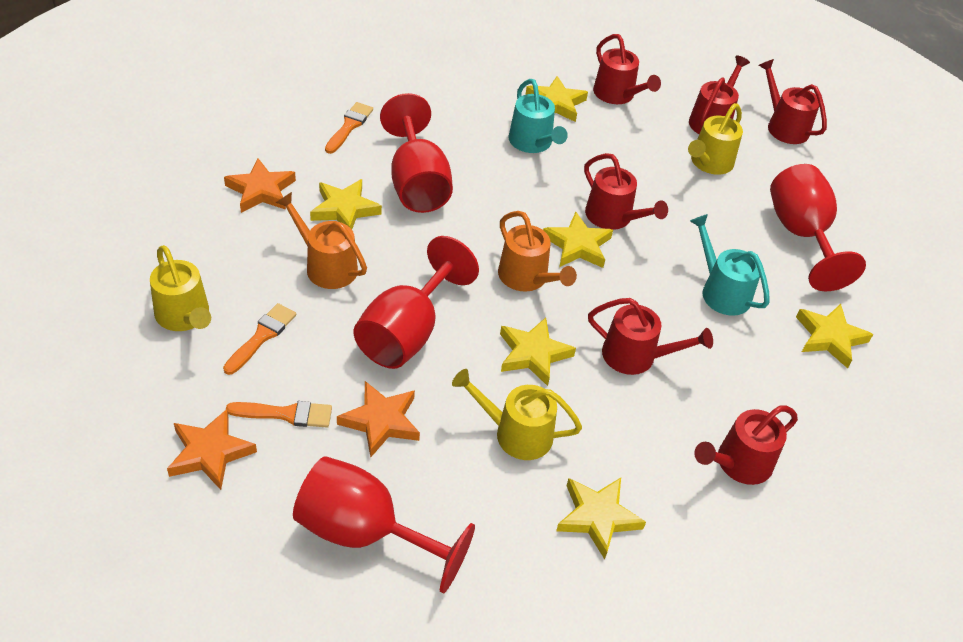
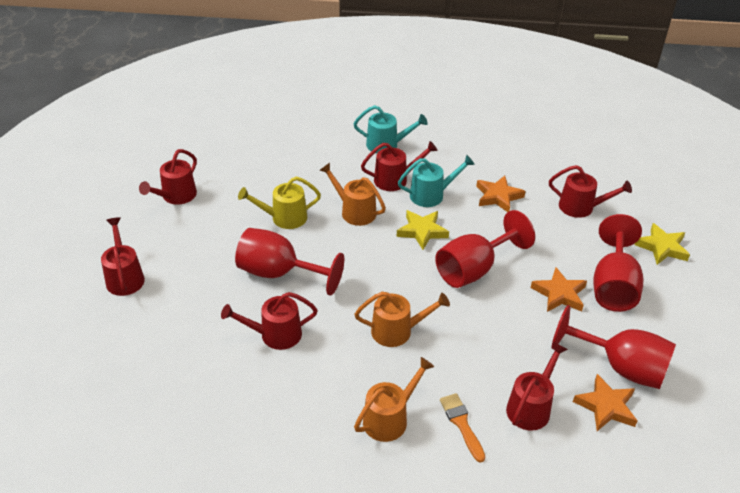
orange brush: [223,303,296,375] [226,401,332,427] [325,102,373,154] = 3 -> [440,393,485,463] = 1
orange watering can: [275,192,367,289] [498,211,577,292] = 2 -> [320,163,386,226] [354,357,434,442] [355,292,450,347] = 3
yellow star: [310,179,382,229] [500,317,576,386] [525,76,588,122] [543,212,613,268] [556,478,646,559] [796,304,873,368] = 6 -> [397,210,449,250] [634,223,690,265] = 2
yellow watering can: [150,245,211,331] [452,369,582,460] [688,103,743,175] = 3 -> [238,176,321,229] = 1

